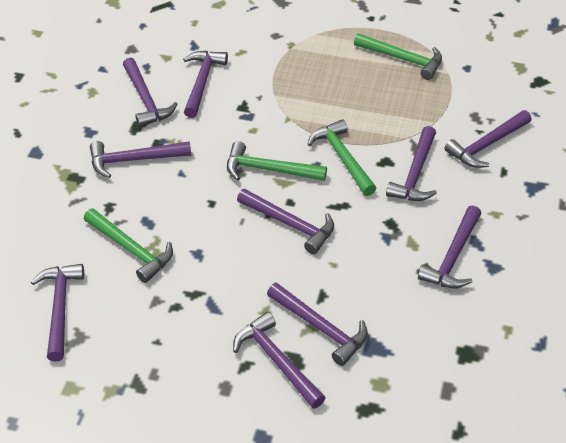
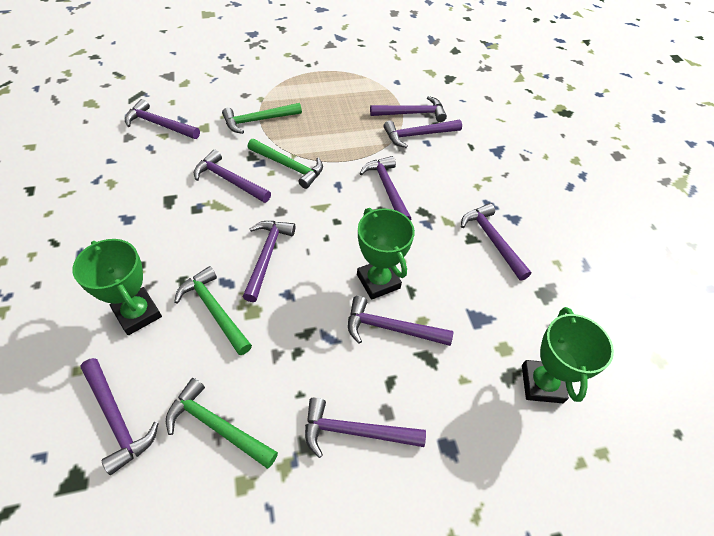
green trophy: none = 0 -> [72,239,162,335] [357,208,415,300] [522,307,614,403] = 3

